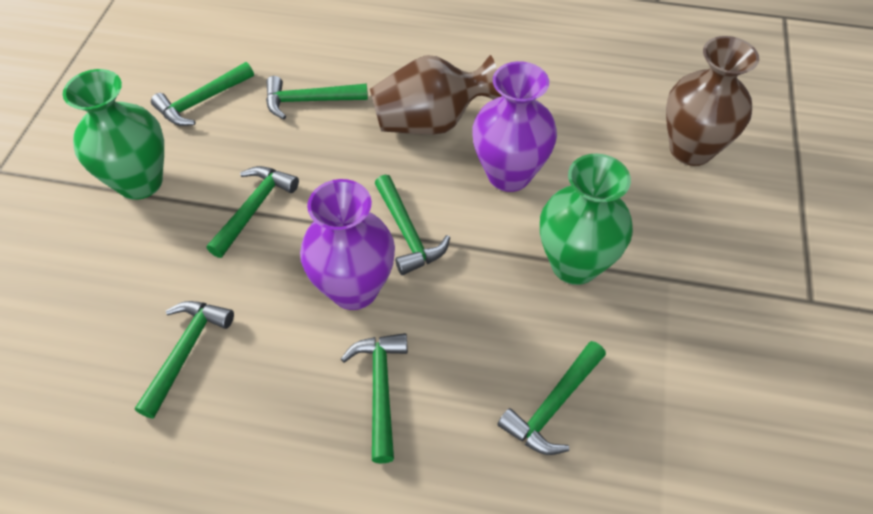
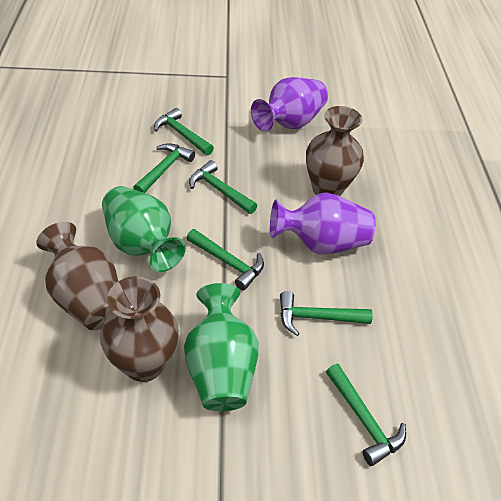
brown vase: [370,55,502,135] [666,36,759,166] = 2 -> [36,222,118,331] [100,276,179,382] [306,106,364,196] = 3
green hammer: [135,301,234,419] [151,62,254,126] [207,166,299,258] [266,76,368,119] [341,333,408,463] [375,175,450,275] [497,341,606,455] = 7 -> [133,143,195,193] [154,108,214,155] [187,229,264,290] [189,160,257,214] [280,291,373,336] [326,364,406,466] = 6

